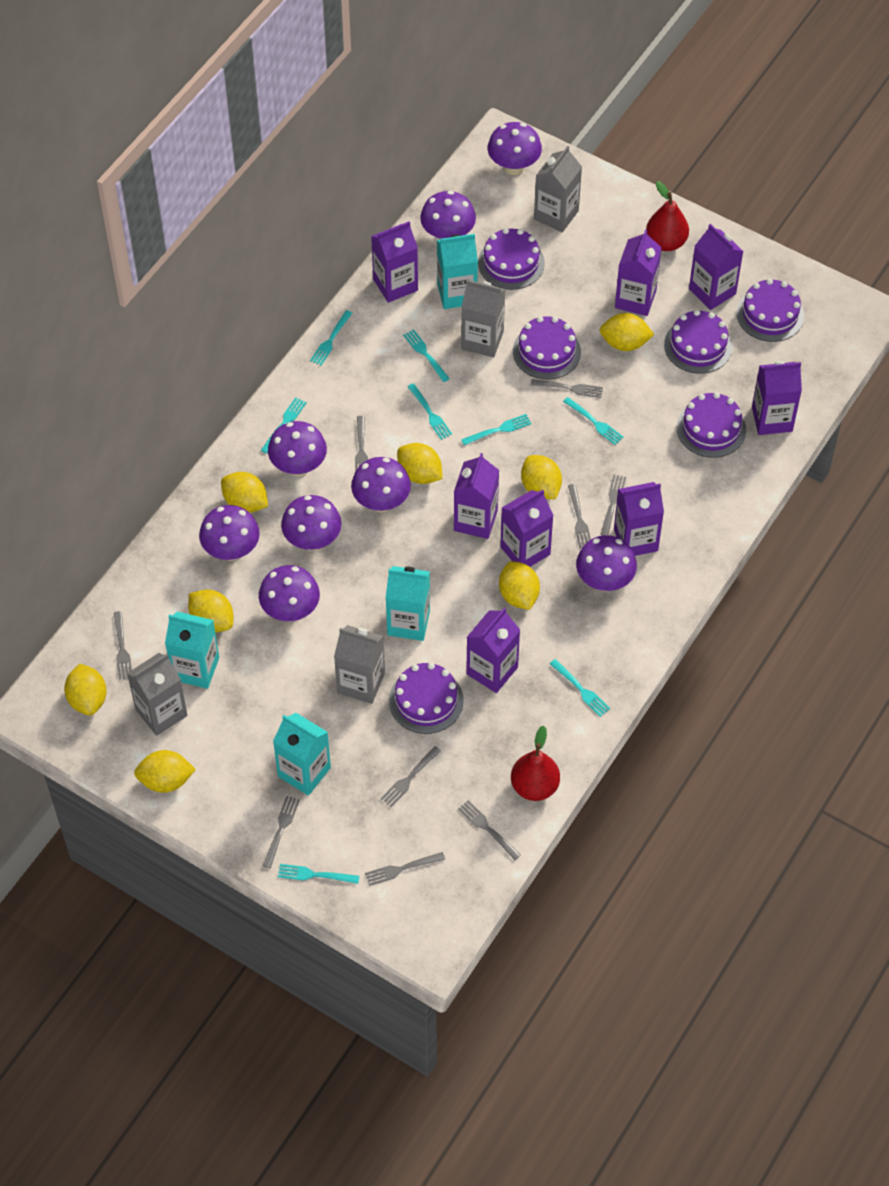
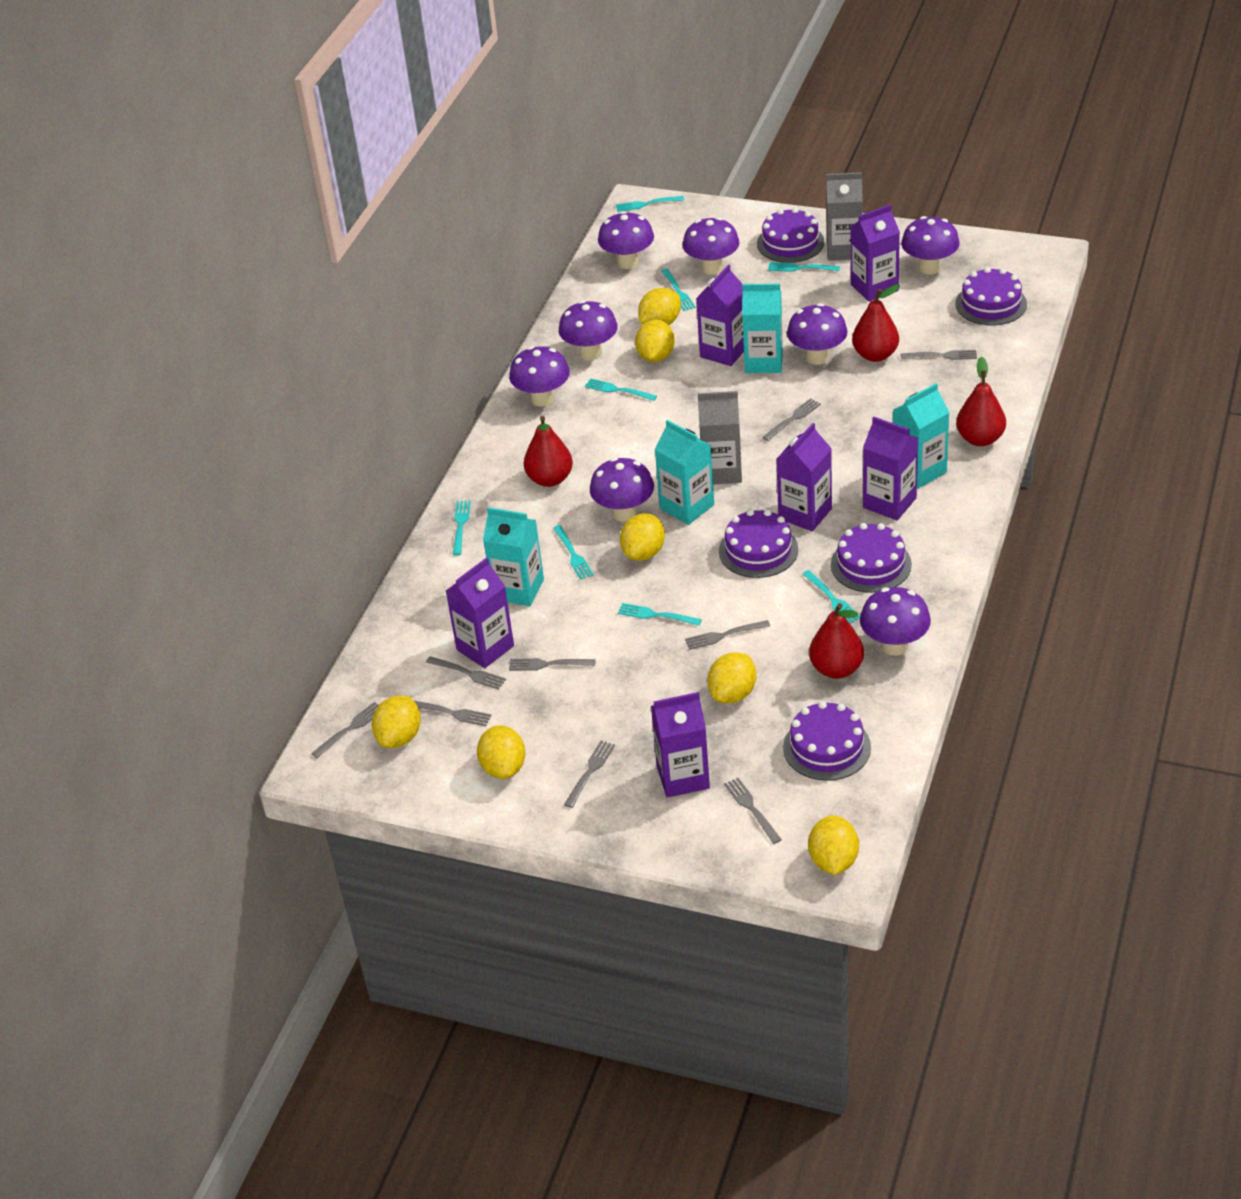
grey carton: [127,653,187,736] [334,625,385,704] [461,280,505,357] [534,146,582,232] = 4 -> [698,391,742,484] [826,172,863,261] = 2
purple cake: [389,663,464,734] [478,228,545,290] [513,316,581,379] [664,310,733,374] [677,392,746,458] [737,278,804,342] = 6 -> [719,509,798,578] [757,208,824,263] [783,701,871,781] [831,523,912,593] [956,267,1027,325] = 5
purple carton: [371,222,418,303] [454,453,499,539] [466,608,520,693] [500,490,554,567] [614,482,664,556] [615,230,662,316] [689,224,744,310] [752,361,802,435] = 8 -> [446,557,514,668] [651,692,710,798] [696,265,744,366] [776,423,832,531] [851,205,900,302] [863,417,918,520] = 6
red pear: [511,726,560,801] [646,181,689,251] = 2 -> [524,416,573,487] [809,603,864,679] [852,284,900,362] [956,357,1006,446] = 4
yellow lemon: [64,664,107,716] [134,750,196,793] [188,589,233,633] [221,472,268,513] [397,443,443,484] [499,561,540,610] [521,455,562,499] [599,313,654,351] = 8 -> [372,696,421,748] [477,725,526,779] [620,513,665,561] [635,320,675,362] [638,288,681,325] [707,652,757,703] [808,815,859,875] = 7

